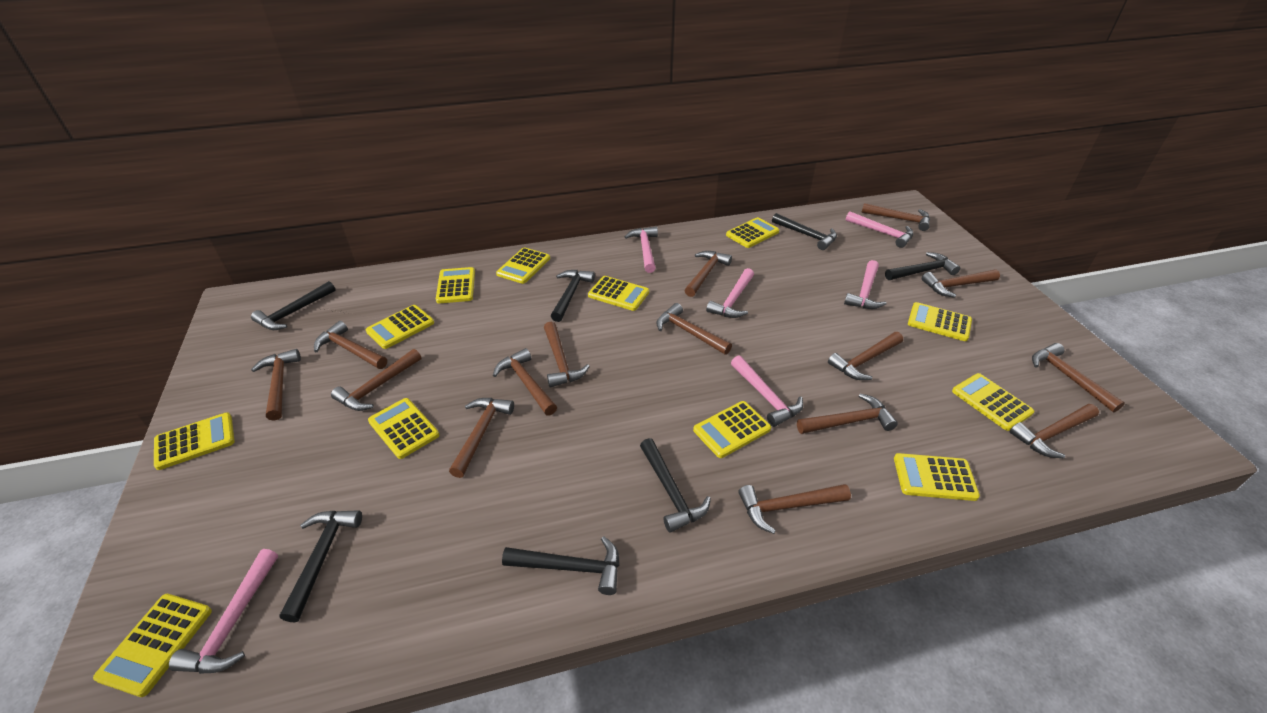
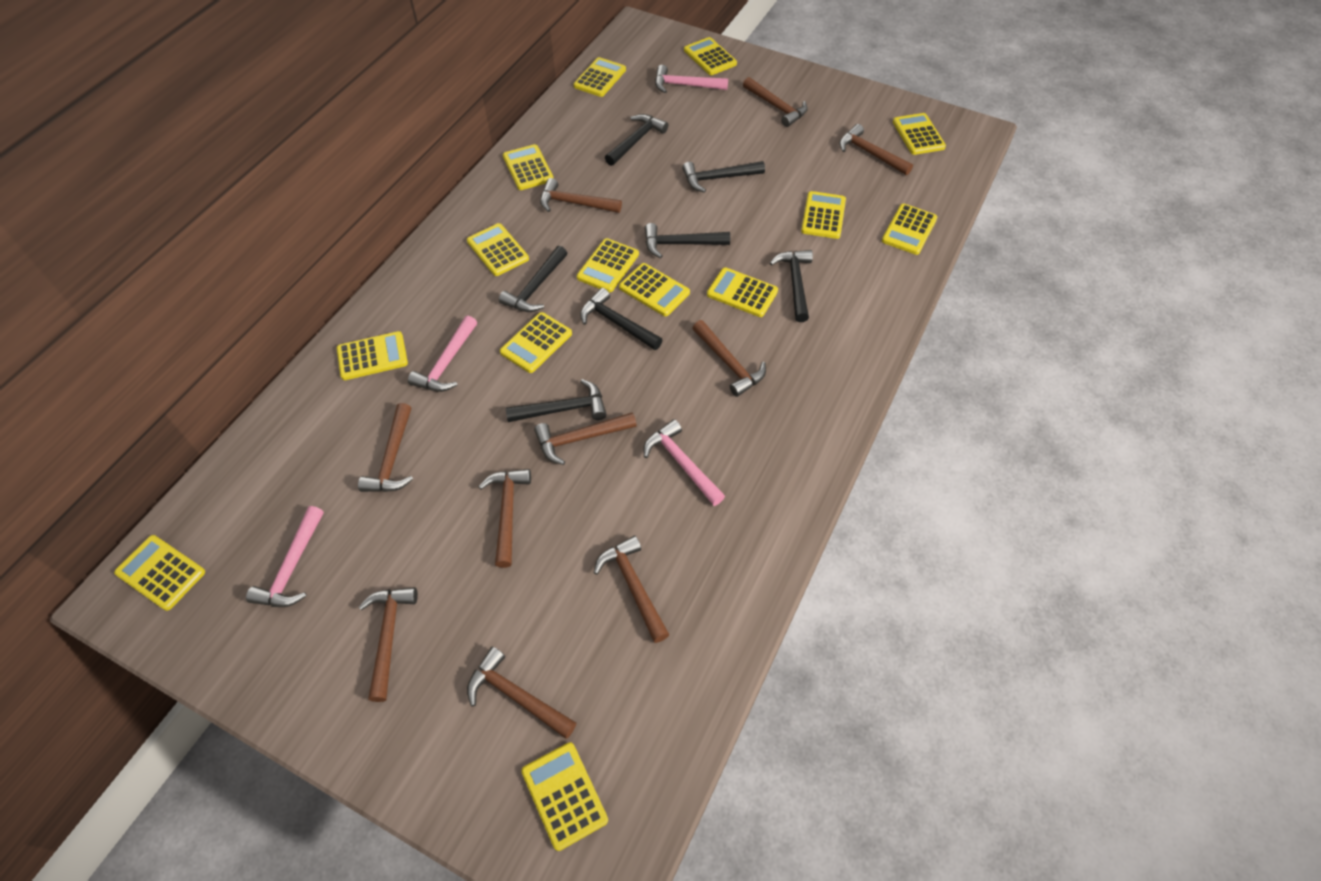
brown hammer: [251,349,301,421] [314,321,387,369] [331,349,421,411] [449,398,514,478] [493,348,557,416] [544,322,589,388] [656,303,732,355] [685,251,732,297] [738,484,851,534] [797,394,898,434] [828,332,903,380] [861,203,930,231] [922,269,1000,298] [1010,404,1099,458] [1032,343,1125,412] = 15 -> [358,403,413,492] [359,587,418,702] [467,647,576,739] [479,469,531,568] [534,412,637,465] [540,178,622,213] [594,536,670,643] [692,320,766,397] [743,77,808,127] [839,124,913,175] = 10
pink hammer: [169,549,278,674] [625,227,658,273] [706,268,754,318] [731,355,803,427] [844,260,886,309] [846,211,914,248] = 6 -> [246,506,324,607] [408,316,477,392] [644,419,725,506] [655,65,728,93] = 4
yellow calculator: [93,594,212,697] [154,413,235,470] [366,305,434,349] [368,398,439,459] [436,267,475,303] [496,247,550,284] [588,276,649,311] [693,401,771,458] [726,217,779,248] [894,453,980,501] [908,302,972,341] [952,373,1034,431] = 12 -> [114,535,205,611] [337,331,408,380] [467,223,529,276] [500,312,572,373] [503,144,554,190] [521,742,608,851] [574,57,626,97] [577,238,639,292] [619,263,690,316] [684,37,737,75] [707,267,778,317] [801,191,846,239] [882,204,937,255] [893,113,946,155] = 14

